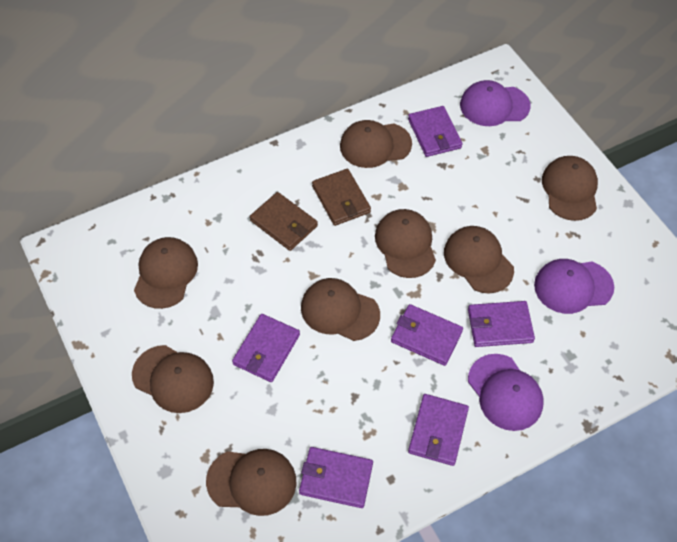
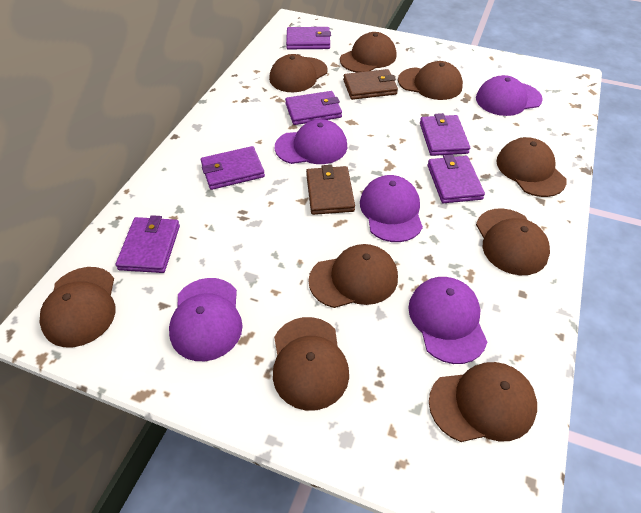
brown cap: [132,345,214,413] [134,237,198,309] [206,449,296,516] [301,278,380,341] [340,120,412,168] [375,209,436,278] [444,226,514,293] [542,156,598,221] = 8 -> [39,267,116,347] [269,54,328,92] [273,317,349,411] [308,244,398,308] [340,32,396,73] [398,61,463,100] [429,362,537,442] [476,208,550,275] [496,137,567,197] = 9
purple cap: [460,80,531,126] [468,354,544,431] [534,259,614,314] = 3 -> [169,278,243,361] [275,119,347,164] [360,175,423,242] [408,277,487,364] [476,75,543,116] = 5

